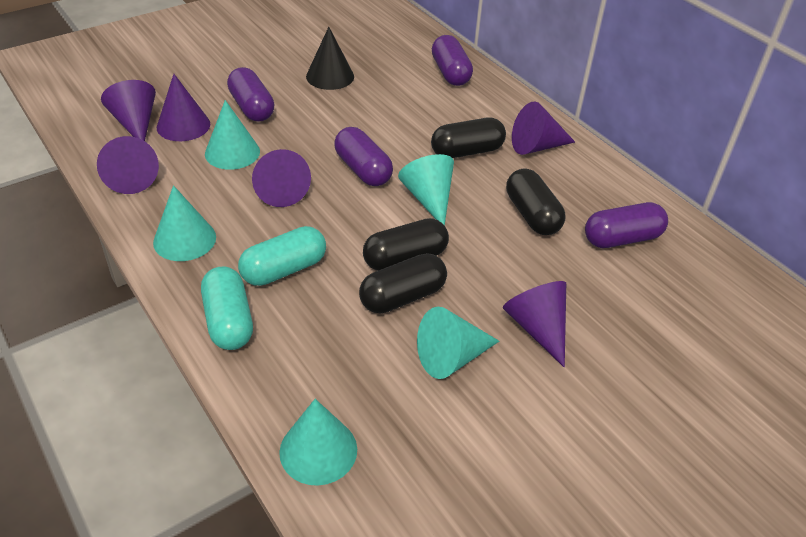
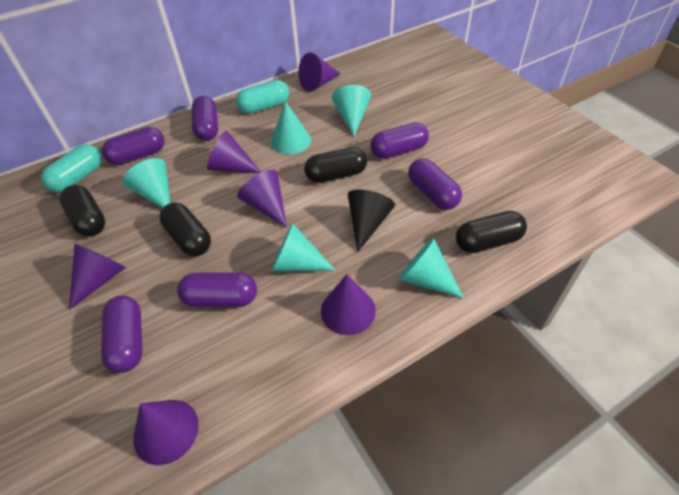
purple capsule: [227,67,274,122] [334,127,393,186] [432,35,473,86] [585,202,668,248] = 4 -> [101,295,142,373] [102,127,165,165] [177,272,257,307] [192,96,218,141] [370,122,429,159] [408,158,462,210] = 6

